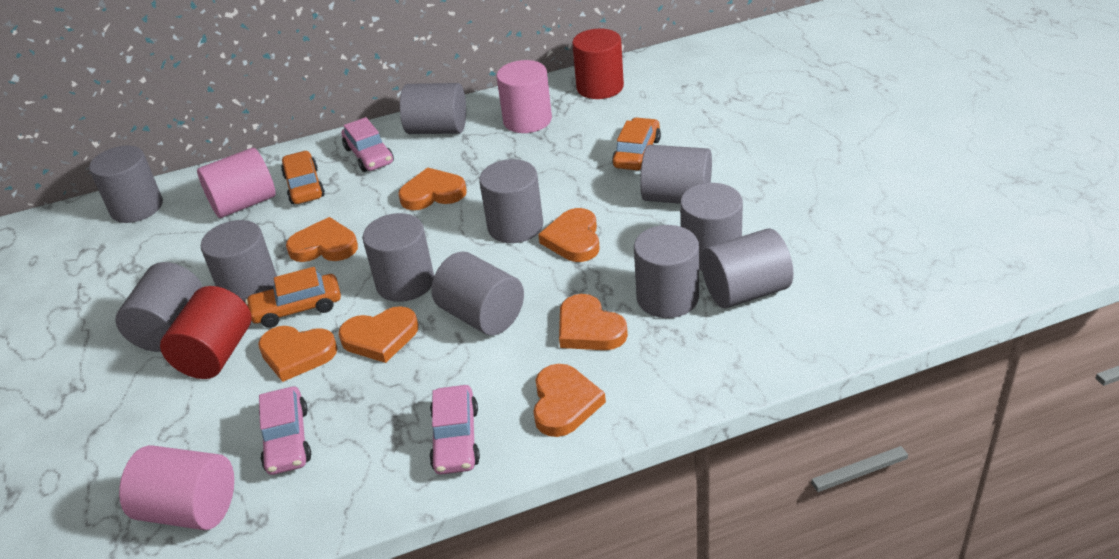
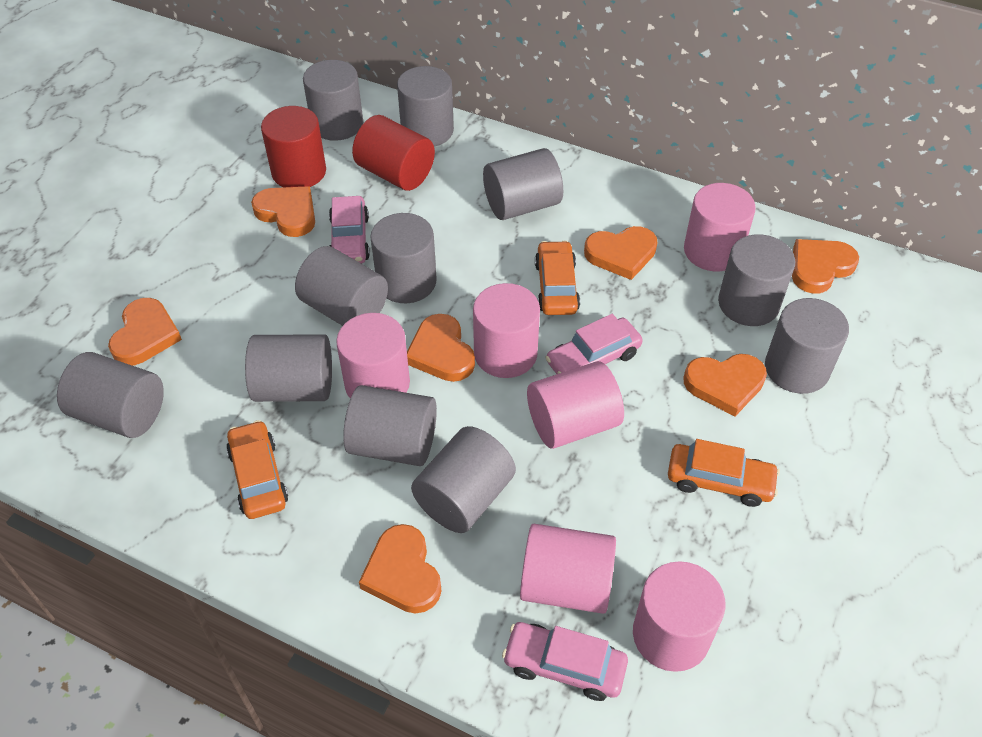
pink cylinder: [119,445,234,530] [197,148,276,218] [496,60,552,133] = 3 -> [336,313,410,398] [473,283,540,378] [520,524,616,614] [527,361,624,449] [633,561,725,672] [684,183,756,271] = 6

